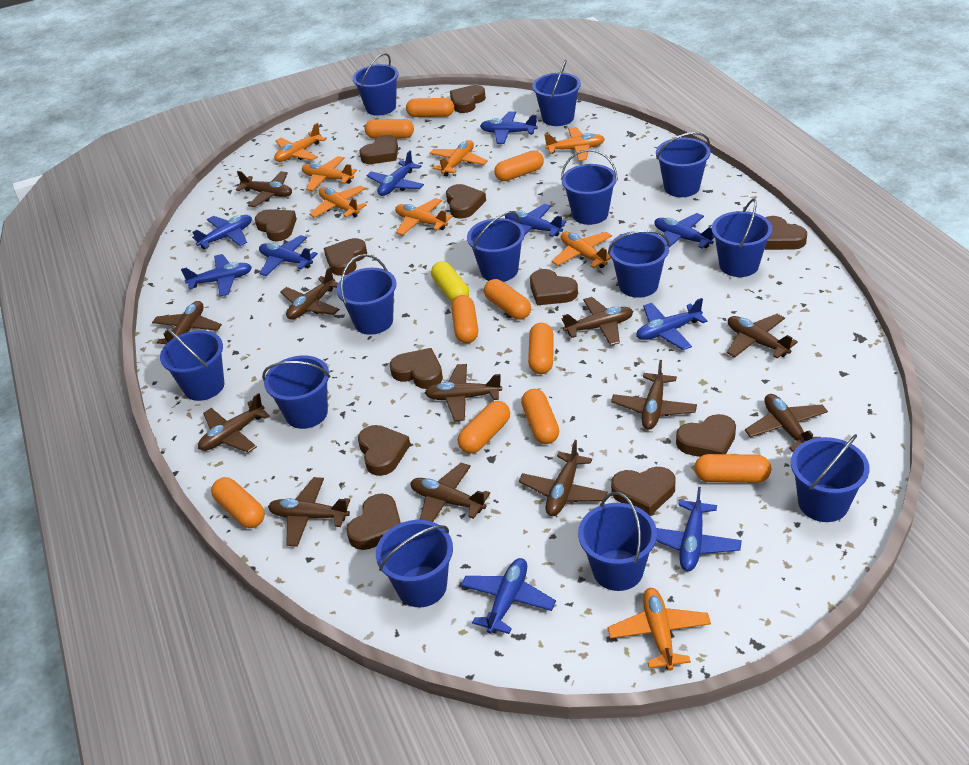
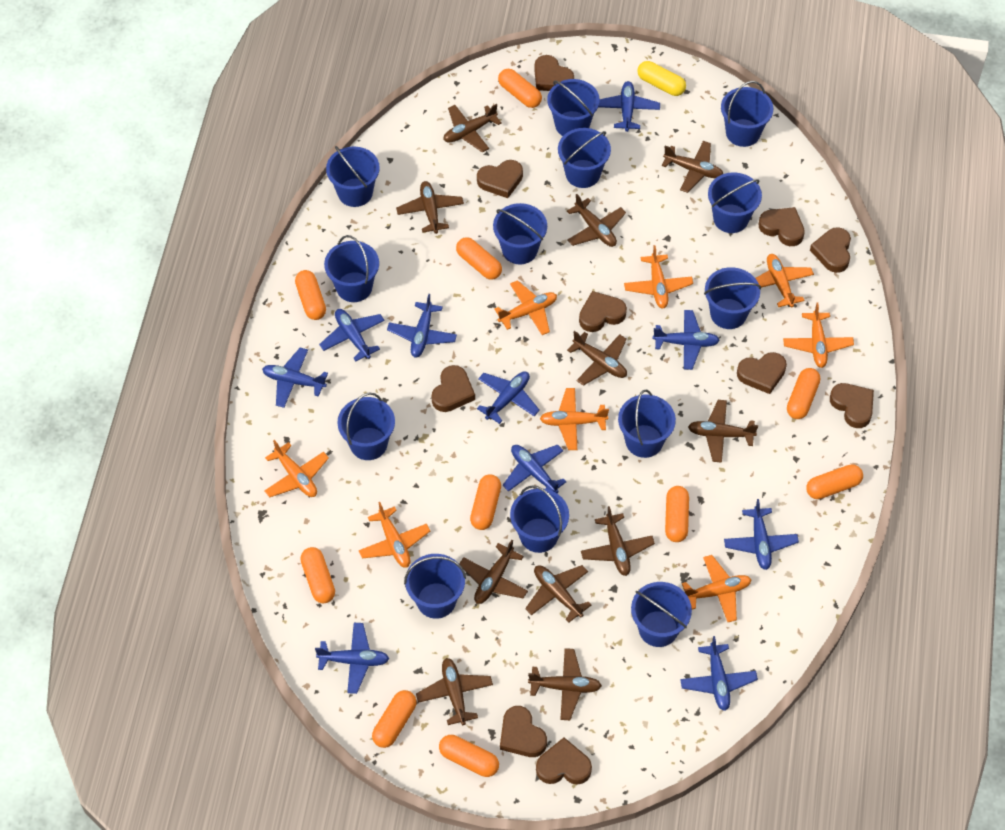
brown heart: [255,209,297,241] [324,238,367,276] [347,493,401,550] [358,425,410,476] [359,135,398,164] [390,348,443,389] [446,184,486,219] [450,85,486,113] [530,269,578,305] [611,467,676,516] [676,414,736,457] [765,216,807,250] = 12 -> [431,365,475,412] [477,160,523,198] [500,706,547,757] [534,55,574,91] [536,737,592,785] [579,291,627,332] [737,352,787,394] [759,207,805,246] [810,227,851,273] [830,383,874,428] = 10
brown plane: [152,301,222,344] [198,393,270,453] [236,171,292,207] [268,477,350,547] [280,267,340,320] [410,463,490,522] [425,364,502,421] [519,440,608,516] [561,297,633,346] [611,360,697,430] [727,314,798,359] [745,394,828,452] = 12 -> [396,181,464,234] [416,658,493,725] [443,104,502,152] [459,540,528,604] [525,565,591,623] [528,648,602,720] [567,194,626,247] [567,331,627,386] [581,506,655,576] [662,141,723,193] [688,400,758,463] = 11

